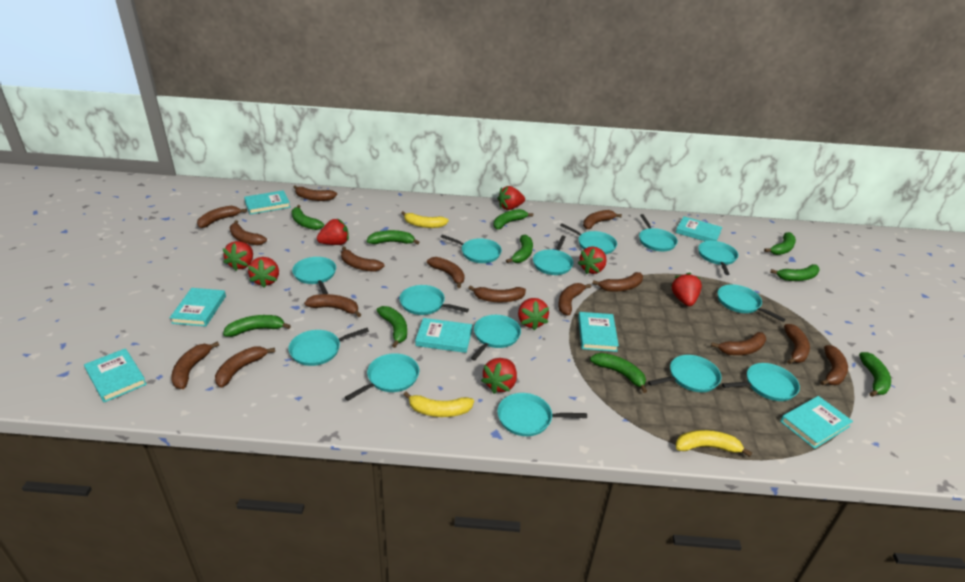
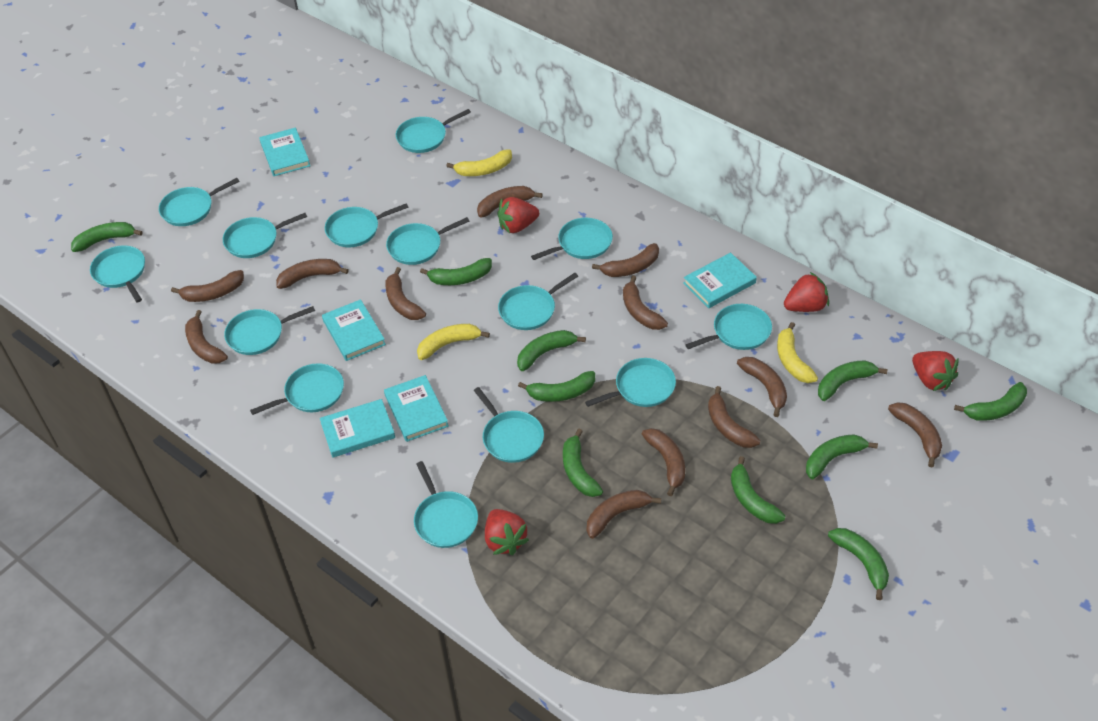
brown banana: [171,341,219,389] [197,206,247,228] [215,347,275,387] [230,220,267,245] [294,185,337,201] [304,294,361,317] [341,246,384,272] [427,257,465,288] [469,285,526,302] [558,283,591,316] [583,210,622,229] [592,272,643,292] [711,332,766,355] [784,324,810,364] [820,345,848,385] = 15 -> [171,270,244,302] [185,310,228,364] [276,259,349,289] [385,267,426,320] [477,186,543,218] [587,490,661,539] [592,243,659,277] [623,275,668,330] [642,428,685,496] [708,386,760,448] [737,357,787,417] [888,402,942,467] = 12
red strawberry: [222,241,253,271] [248,257,279,287] [317,219,349,245] [481,358,517,394] [497,186,525,210] [518,298,549,330] [578,246,607,274] [671,272,702,306] = 8 -> [485,509,529,555] [497,197,539,233] [784,272,829,312] [912,351,958,391] = 4
turquoise book: [84,348,147,402] [170,288,226,327] [244,190,290,214] [415,318,472,353] [578,312,619,352] [675,216,722,241] [780,396,853,449] = 7 -> [259,128,310,176] [320,399,395,458] [322,299,386,361] [384,375,449,442] [683,252,757,308] = 5

